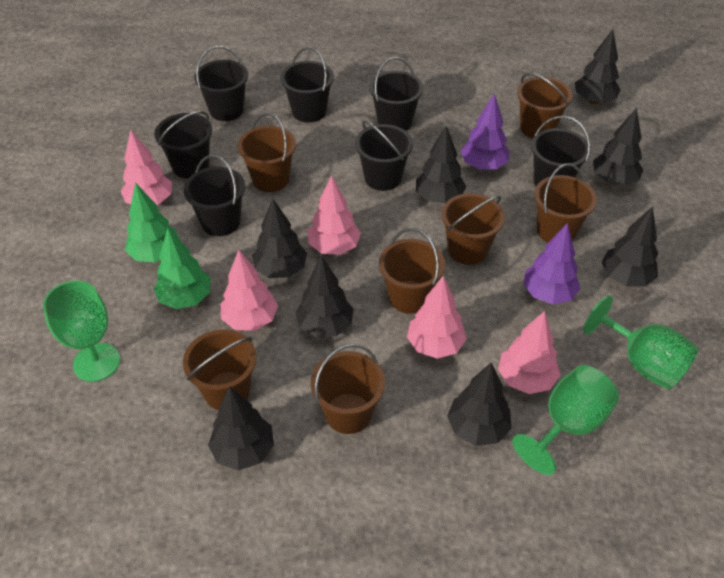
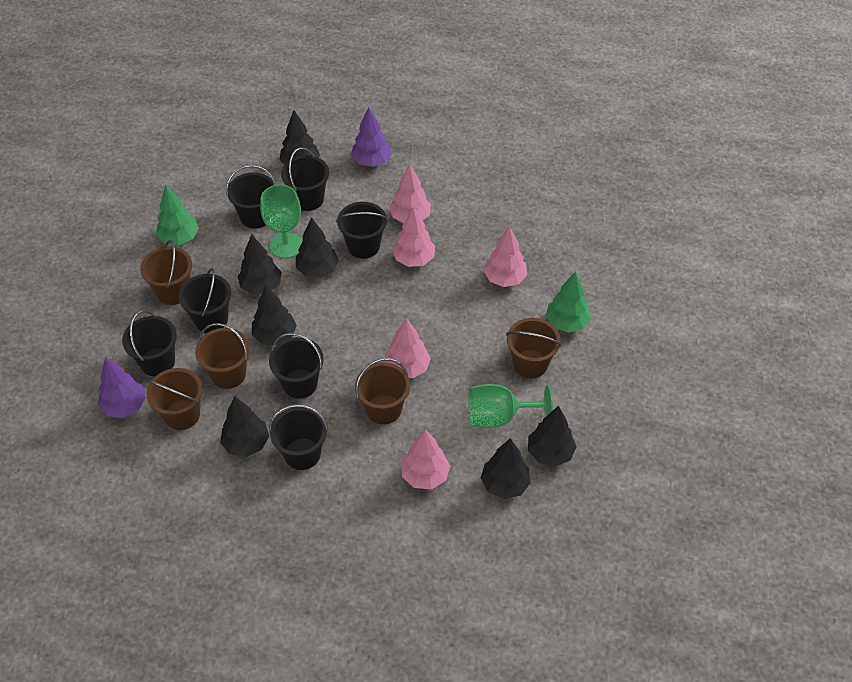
black tree: [208,386,274,470] [252,199,307,278] [295,256,353,338] [416,126,466,203] [447,362,512,446] [575,29,621,104] [593,108,643,185] [602,206,658,286] = 8 -> [220,396,269,457] [238,234,282,294] [252,285,297,345] [280,111,320,165] [296,217,339,278] [481,438,531,499] [528,405,577,467] = 7
brown bucket: [183,330,256,410] [238,113,296,192] [311,344,385,434] [379,228,445,314] [441,193,505,265] [517,73,573,139] [534,163,597,243] = 7 -> [140,240,192,305] [146,368,203,430] [195,323,250,389] [355,358,410,424] [506,318,561,378] = 5
green goblet: [43,281,120,382] [512,365,619,475] [583,295,698,390] = 3 -> [260,184,302,258] [469,384,553,428] = 2

